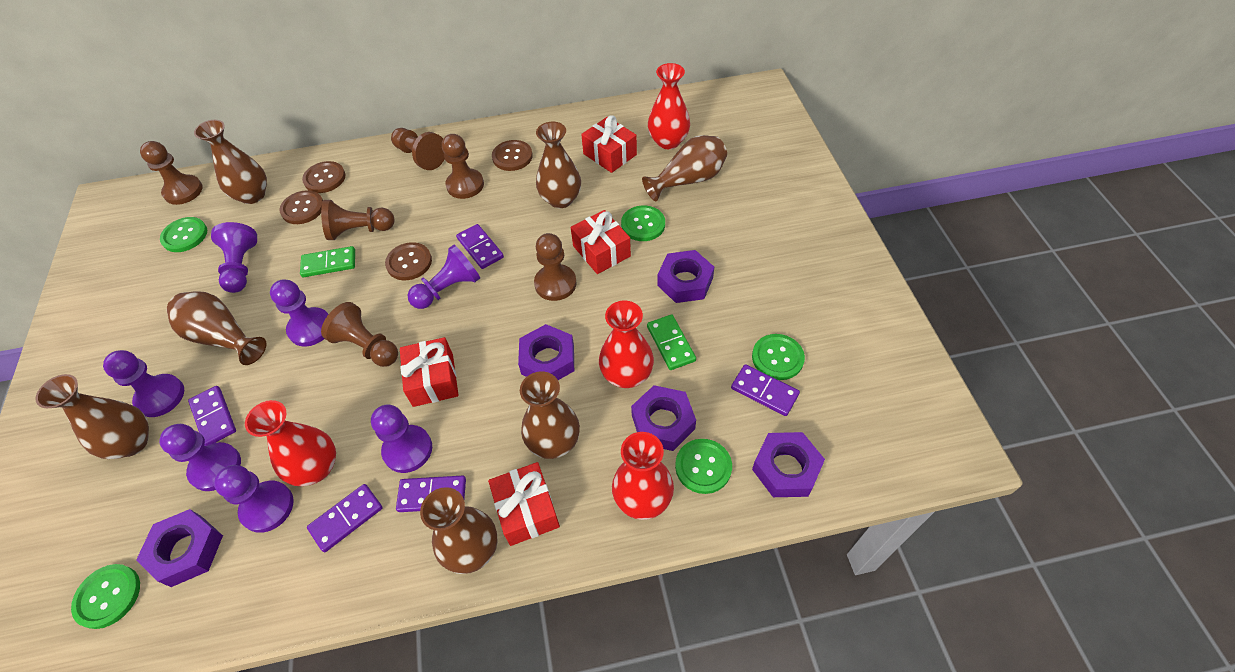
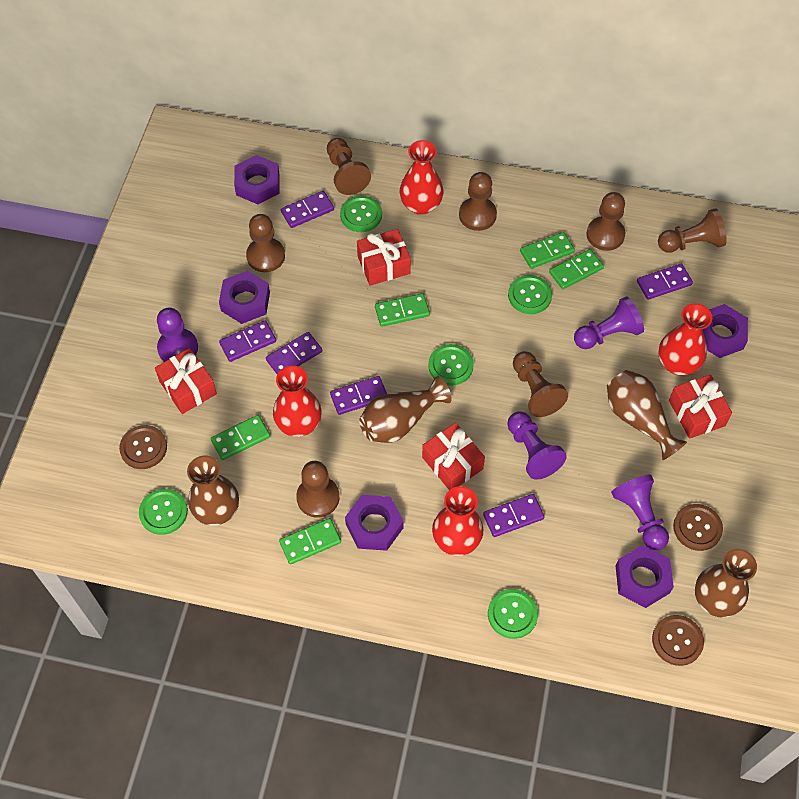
brown button: [279,190,323,224] [302,161,345,193] [385,242,432,280] [492,140,533,171] = 4 -> [119,425,167,469] [652,615,704,666] [673,504,723,551] = 3
brown pawn: [140,141,203,205] [321,200,395,240] [321,302,398,367] [391,128,445,170] [442,134,484,199] [534,233,577,301] = 6 -> [246,214,285,272] [296,461,339,518] [327,138,371,195] [459,172,497,231] [513,351,568,417] [587,192,625,251] [658,208,727,253] = 7
brown vase: [35,374,149,459] [167,291,266,365] [194,120,267,204] [420,487,497,574] [520,372,580,459] [536,122,581,208] [642,135,727,202] = 7 -> [187,456,239,526] [359,377,452,443] [607,370,687,460] [695,549,757,618] = 4
green domino: [300,246,355,277] [647,315,696,370] = 2 -> [211,415,270,460] [279,518,341,565] [375,293,430,327] [520,232,575,269] [549,249,604,289] = 5
purple domino: [188,386,236,446] [307,484,383,552] [396,475,466,512] [456,224,504,269] [731,364,800,416] = 5 -> [219,321,276,362] [266,332,322,374] [281,191,334,228] [330,376,387,415] [483,494,545,537] [637,264,693,300] = 6
purple pawn: [103,350,184,417] [159,424,241,491] [211,222,257,293] [214,465,294,533] [270,279,328,347] [371,404,432,473] [408,245,480,309] = 7 -> [157,308,198,362] [507,411,567,480] [574,296,644,349] [611,474,669,550] = 4

